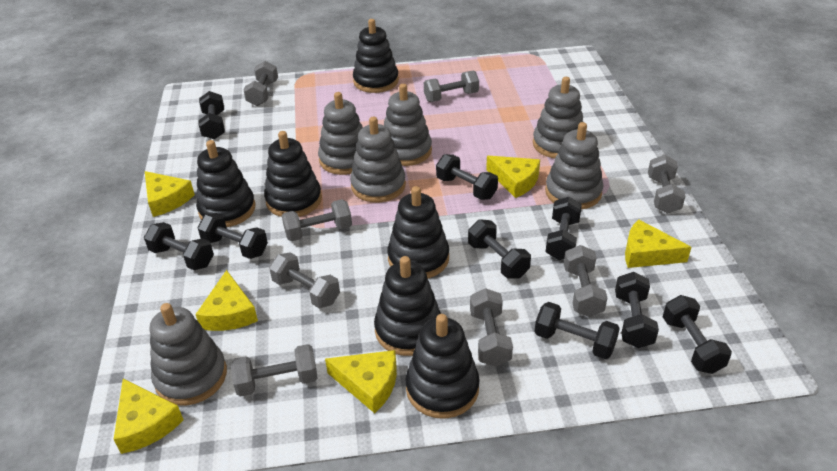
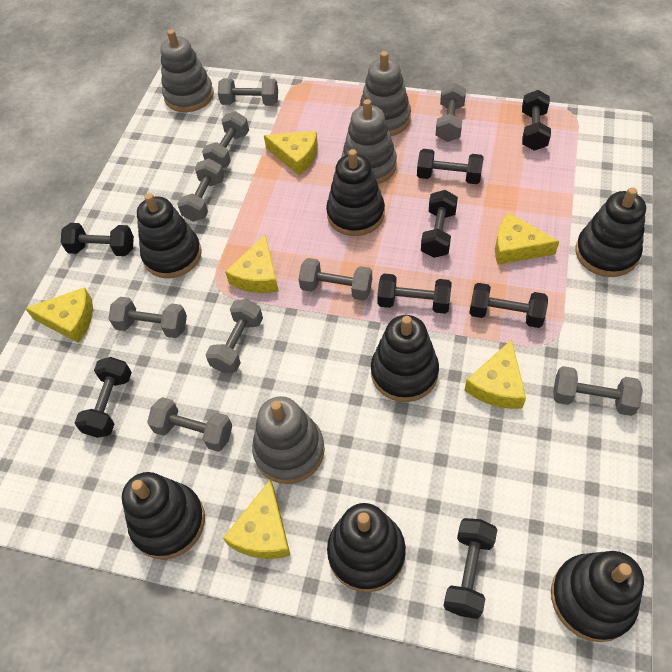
black dumbbell: [144,222,214,270] [198,91,225,139] [198,213,268,259] [436,154,498,200] [468,219,531,278] [534,302,620,359] [546,197,582,260] [615,272,659,348] [663,295,732,374] = 9 -> [61,223,134,256] [75,357,132,438] [377,273,452,314] [417,149,484,184] [421,190,458,258] [443,518,497,619] [469,283,548,328] [522,90,551,151] = 8
black stacking toy: [196,140,256,227] [264,131,322,217] [353,19,399,93] [374,256,441,356] [387,186,449,279] [405,314,480,419] = 6 -> [122,472,205,560] [137,193,202,278] [326,149,385,236] [327,503,406,592] [371,315,439,402] [551,551,644,642] [575,187,646,277] = 7
grey dumbbell: [231,344,318,397] [243,61,278,106] [269,252,340,308] [282,199,352,241] [424,70,479,102] [470,288,513,367] [564,245,607,317] [648,155,685,214] = 8 -> [109,297,187,338] [147,397,232,452] [177,159,224,222] [202,111,249,168] [206,299,263,373] [218,78,278,106] [299,258,372,300] [436,83,466,142] [553,366,643,416] = 9
grey stacking toy: [150,303,227,406] [318,92,363,175] [350,117,406,202] [384,84,432,166] [533,77,583,158] [545,122,603,209] = 6 -> [160,30,214,112] [252,396,325,484] [341,99,397,184] [359,51,411,136] = 4

